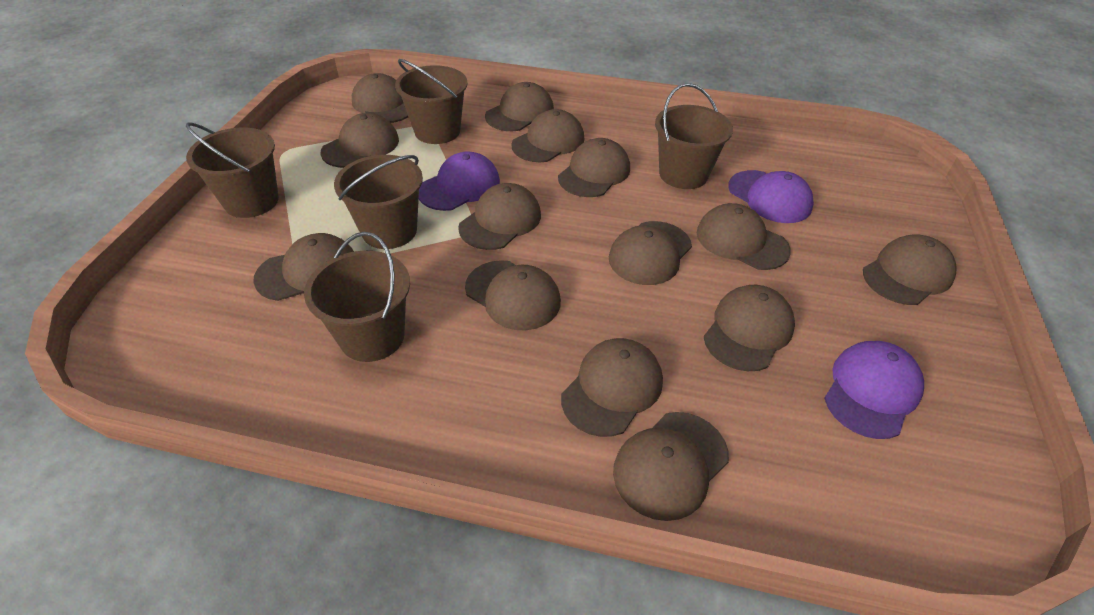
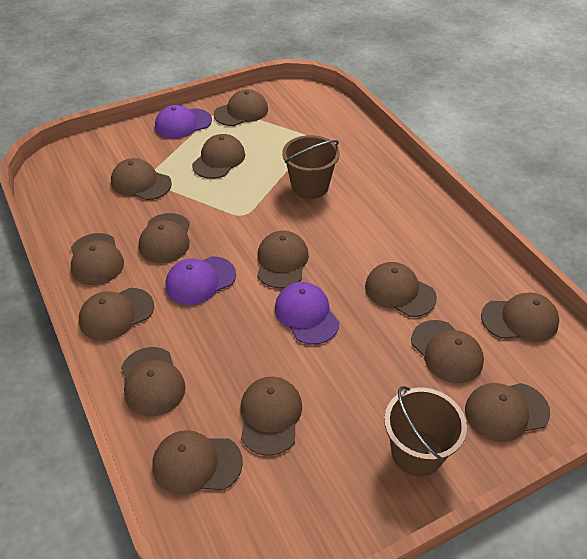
brown bucket: [186,123,279,218] [304,232,410,362] [334,155,423,249] [395,59,468,144] [655,83,733,189] = 5 -> [282,135,340,199] [384,386,467,477] = 2

